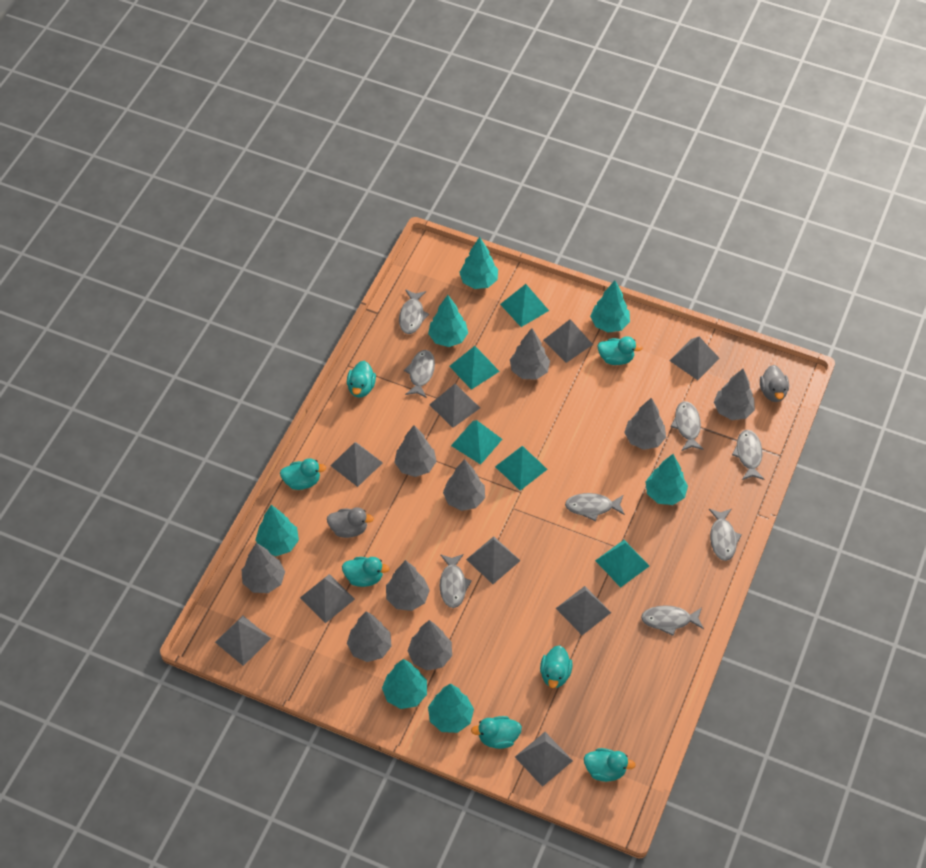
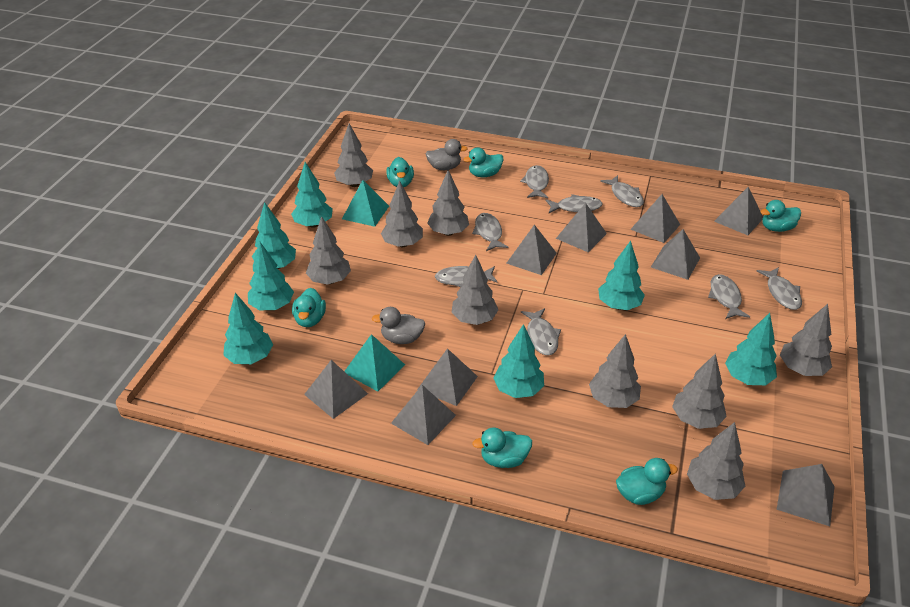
turquoise duck: [280,458,326,490] [342,557,389,587] [347,361,376,398] [471,716,522,749] [540,645,573,688] [584,748,636,782] [597,336,642,365] = 7 -> [292,288,326,327] [386,157,414,187] [463,147,504,177] [472,428,532,468] [616,458,678,505] [760,200,801,232] = 6
turquoise pyramid: [450,346,500,390] [451,420,502,464] [495,446,548,491] [500,284,549,327] [595,540,649,587] = 5 -> [342,180,389,227] [344,334,405,392] = 2

